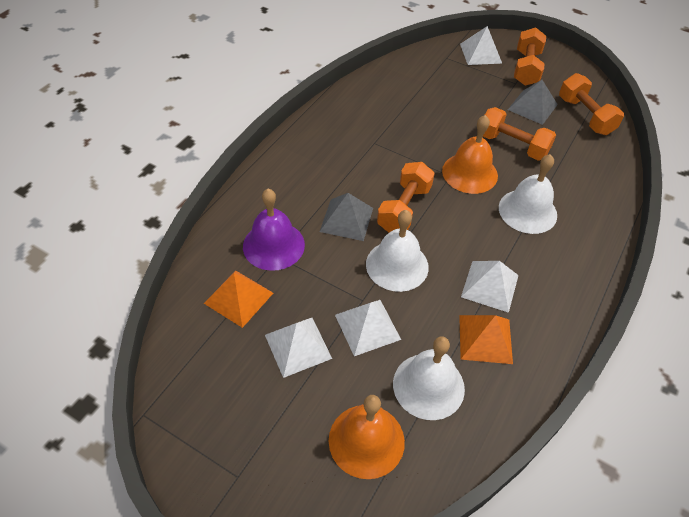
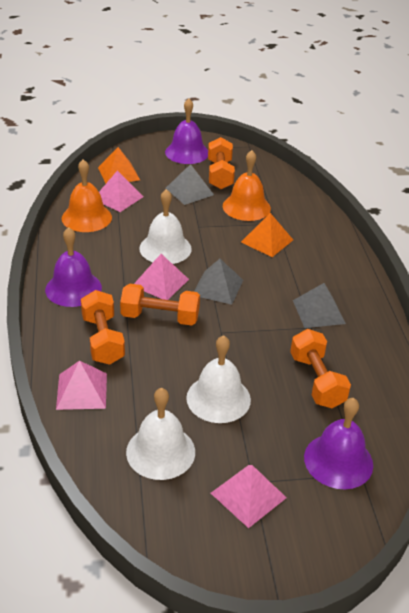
grey pyramid: [320,193,373,241] [508,80,558,125] = 2 -> [166,164,214,205] [194,259,243,305] [293,283,346,328] = 3
pink pyramid: none = 0 -> [56,361,107,410] [99,170,144,212] [134,254,189,300] [211,465,287,528] = 4
purple bell: [243,189,305,271] = 1 -> [45,227,102,307] [165,98,208,164] [304,398,373,489] = 3
white pyramid: [265,318,332,378] [335,300,401,356] [460,26,502,65] [461,261,519,313] = 4 -> none = 0

